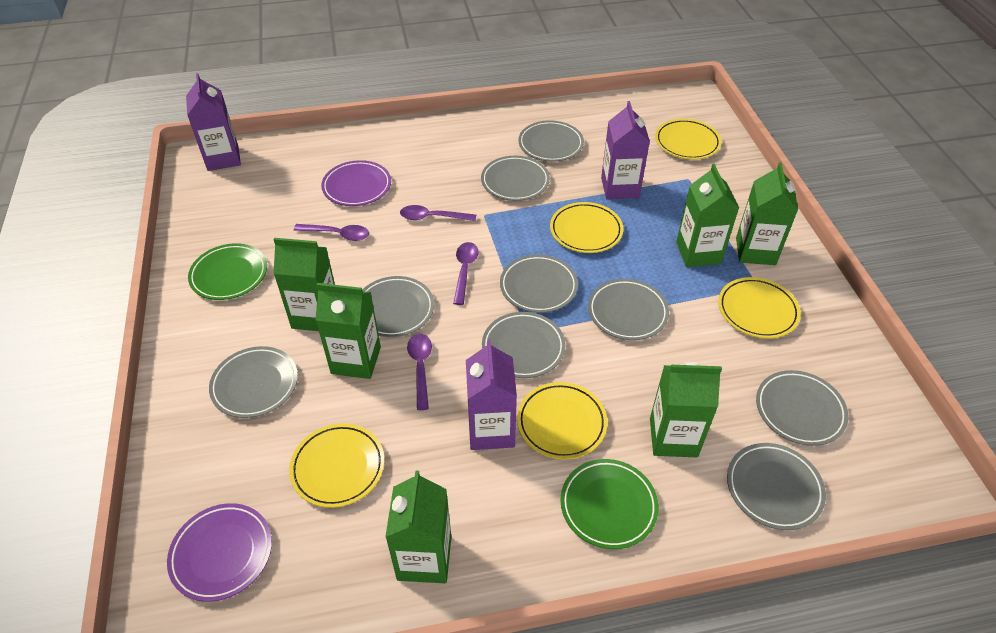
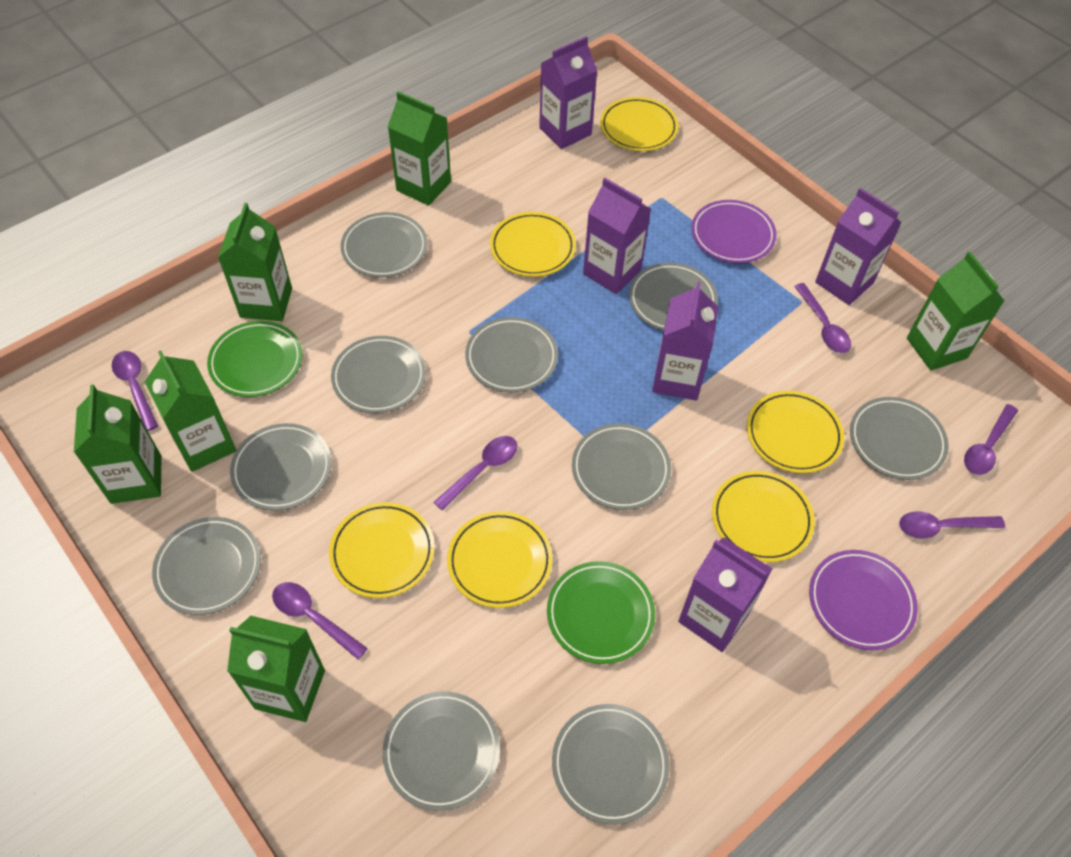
grey plate: [209,346,298,418] [362,276,434,337] [481,156,550,201] [482,312,565,378] [500,255,578,313] [518,120,584,162] [588,279,669,340] [727,443,826,530] [756,370,849,446] = 9 -> [152,517,261,615] [230,423,332,511] [331,336,426,413] [341,212,427,277] [382,691,500,811] [465,317,558,392] [552,704,670,824] [572,423,671,510] [629,263,718,331] [850,397,949,480] = 10
purple carton: [186,73,241,171] [466,339,517,450] [601,101,650,199] = 3 -> [539,36,598,149] [583,178,651,294] [652,282,718,401] [678,537,772,652] [815,188,902,305] = 5
purple spoon: [294,224,369,241] [400,205,476,221] [407,334,432,410] [453,242,478,305] = 4 -> [112,351,158,431] [272,582,368,660] [434,436,517,511] [794,283,851,353] [899,511,1005,539] [964,404,1018,475] = 6
yellow plate: [289,423,385,508] [517,382,607,459] [550,202,623,253] [655,119,721,160] [718,277,801,338] = 5 -> [329,502,435,598] [447,511,552,608] [490,212,576,277] [600,97,679,151] [712,471,815,562] [747,391,844,473] = 6

